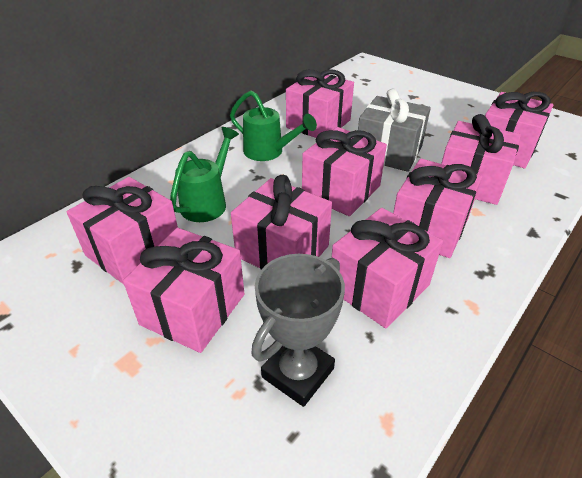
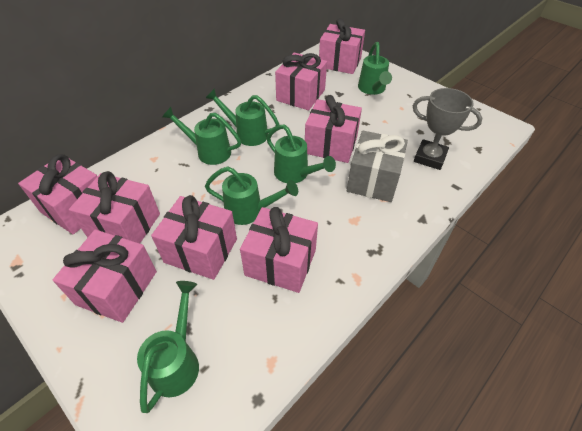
green watering can: [170,127,239,222] [230,90,317,161] = 2 -> [137,281,199,413] [162,107,241,165] [205,166,298,225] [206,88,280,146] [267,124,336,183] [358,42,392,95] = 6
pink gift: [67,177,178,284] [123,228,245,353] [231,175,332,269] [286,70,354,138] [302,127,387,216] [332,208,443,328] [393,158,482,258] [441,114,521,205] [485,92,553,169] = 9 -> [18,154,97,234] [53,229,157,323] [69,171,160,243] [151,195,237,280] [240,207,318,293] [275,52,327,110] [305,95,362,163] [319,18,365,74] = 8

